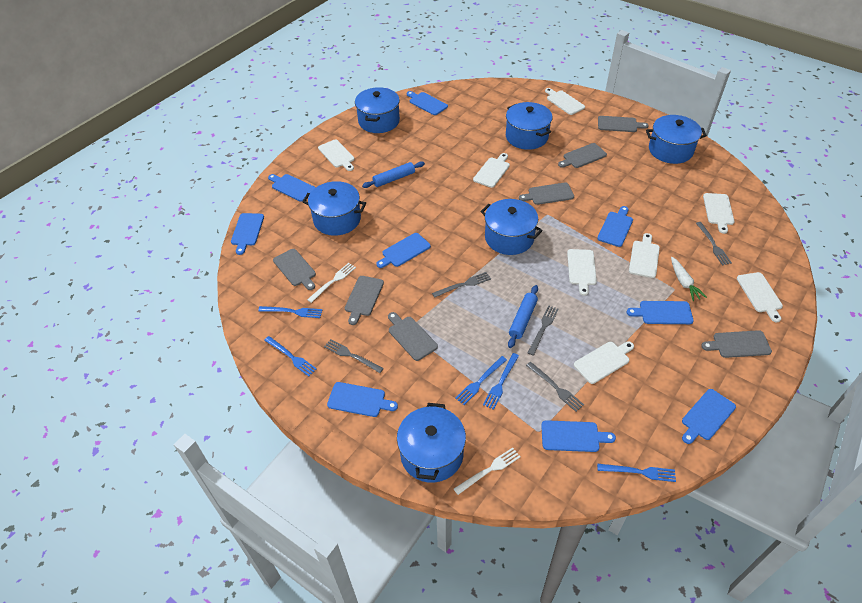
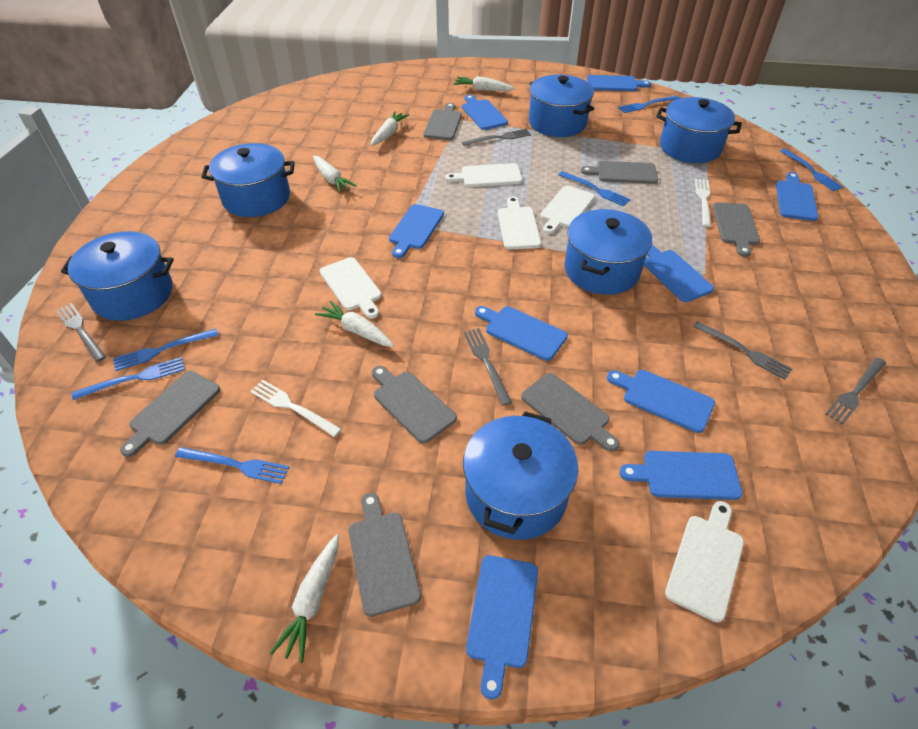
blue fork: [258,306,322,318] [264,336,317,377] [455,356,507,405] [483,353,519,410] [597,464,676,482] = 5 -> [72,357,185,400] [113,329,218,371] [175,447,290,484] [558,171,631,207] [618,96,680,113] [780,149,843,191] = 6
blue rolling pin: [362,161,425,188] [508,285,538,348] = 2 -> none = 0
white carrot: [671,257,707,301] = 1 -> [270,534,339,663] [313,156,357,193] [315,300,394,347] [371,111,409,146] [453,76,515,91] = 5
white cutting board: [318,139,354,171] [473,153,510,188] [545,88,585,115] [567,249,597,296] [574,341,634,384] [629,233,660,278] [703,193,735,234] [737,272,783,322] = 8 -> [320,257,382,319] [445,163,523,187] [498,196,541,250] [540,185,595,234] [665,501,744,623] = 5

